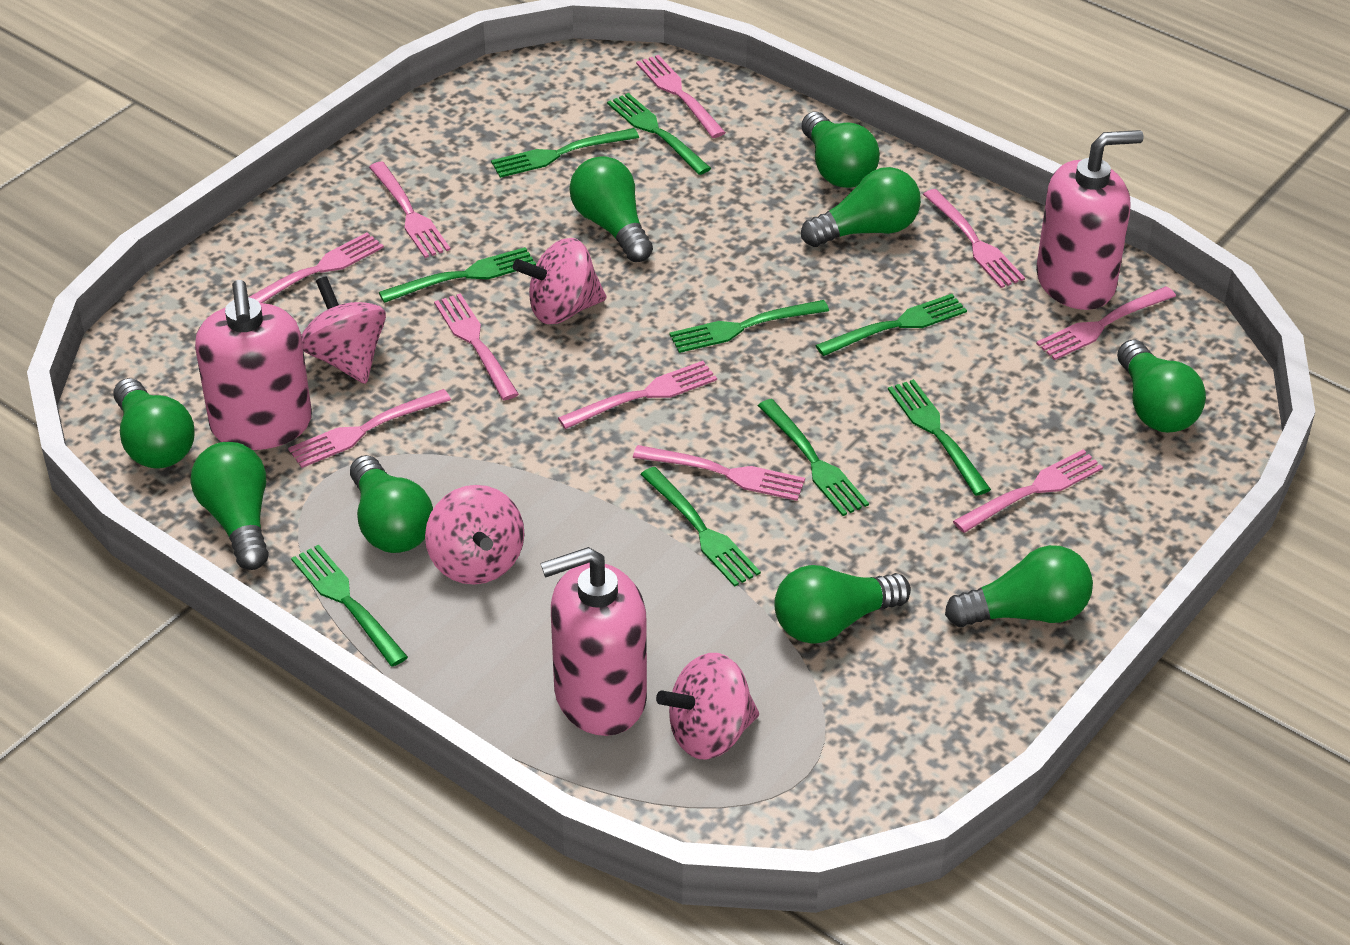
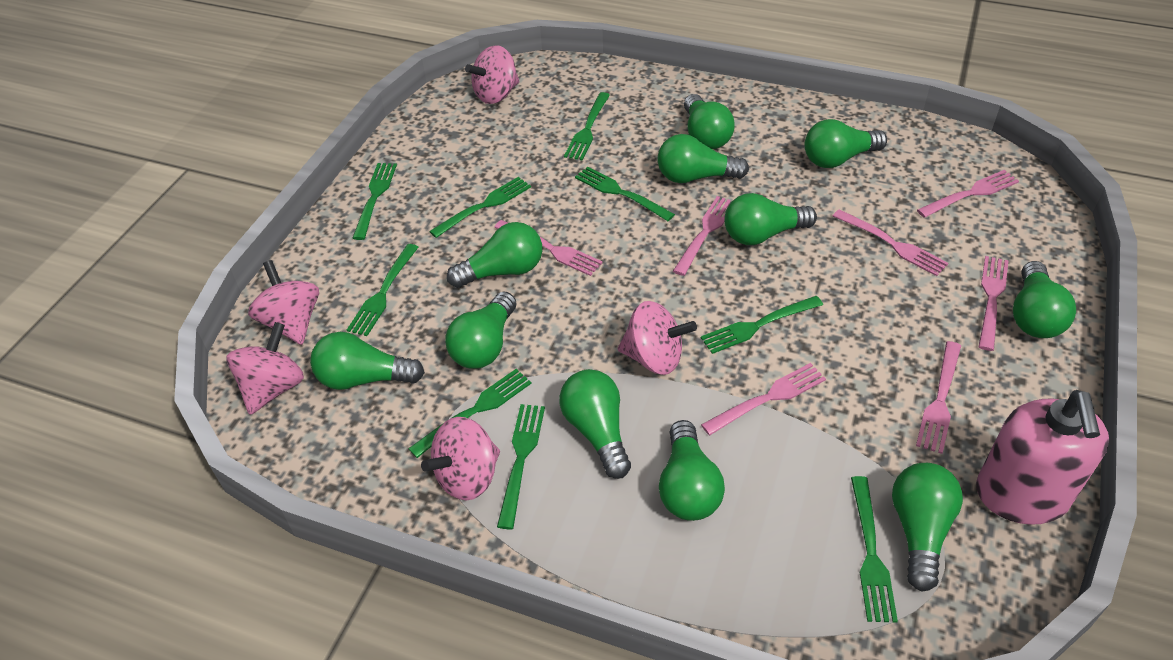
green light bulb: [113,378,195,469] [191,442,269,570] [350,455,433,553] [569,156,653,262] [774,565,911,644] [801,112,880,188] [801,167,921,247] [945,545,1093,627] [1117,340,1206,433] = 9 -> [310,332,425,390] [445,292,517,369] [447,222,542,288] [559,369,631,479] [657,134,749,183] [659,420,725,521] [684,94,735,149] [725,193,817,245] [805,119,887,168] [892,463,963,592] [1013,261,1076,338] = 11
pink fork: [248,232,384,303] [288,389,451,468] [369,161,450,258] [434,293,519,400] [558,361,717,429] [633,445,805,501] [636,55,726,138] [923,189,1025,288] [953,449,1103,533] [1036,286,1176,360] = 10 -> [494,220,603,276] [673,196,731,276] [701,363,826,435] [833,209,948,276] [916,341,961,454] [917,170,1019,218] [979,256,1009,351] = 7
pink soap dispenser: [195,280,312,450] [541,547,647,736] [1036,130,1144,310] = 3 -> [976,390,1109,525] = 1
pink spinning top: [301,276,386,384] [425,485,524,584] [513,238,606,324] [656,653,759,760] = 4 -> [226,322,304,415] [248,260,319,345] [421,417,500,501] [465,45,519,104] [618,301,697,375] = 5

